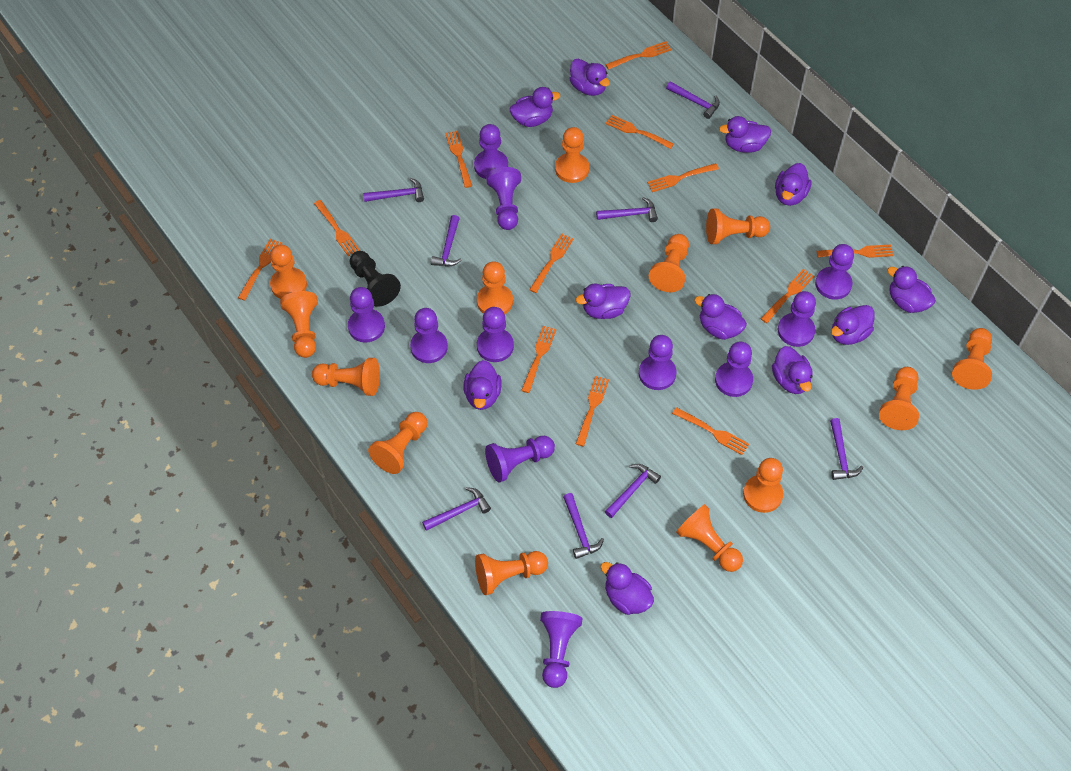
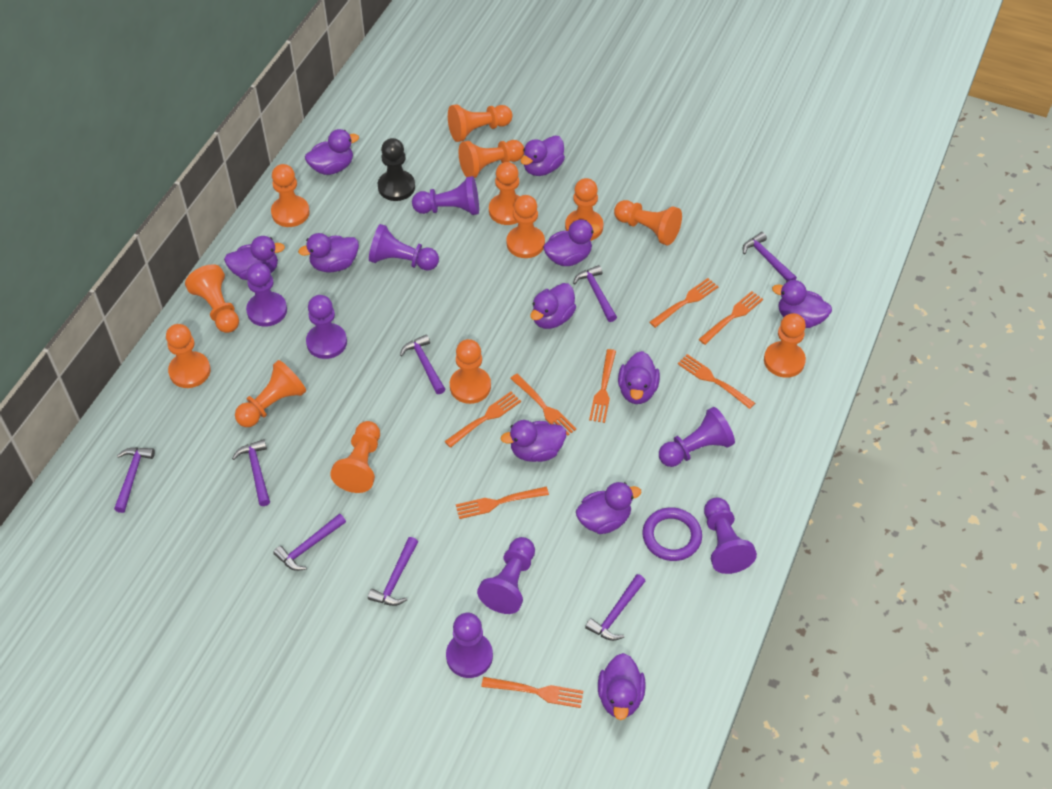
orange fork: [238,239,282,301] [314,200,360,257] [445,131,472,188] [521,326,556,393] [529,234,574,293] [576,376,609,446] [605,41,672,70] [606,115,674,149] [647,163,719,192] [672,407,749,455] [761,269,814,323] [816,245,893,258] = 12 -> [444,392,521,448] [456,487,549,519] [481,677,583,708] [510,374,576,436] [589,349,616,423] [649,278,718,328] [678,354,755,409] [699,291,763,345] = 8
purple pawn: [348,287,385,342] [410,308,448,363] [474,124,508,179] [477,307,514,362] [485,436,555,483] [486,167,521,230] [540,611,582,688] [639,335,676,390] [715,341,753,397] [778,291,816,347] [815,244,854,300] = 11 -> [246,263,287,326] [306,295,347,359] [369,224,439,270] [412,176,479,215] [446,613,493,678] [477,537,535,614] [659,407,735,467] [704,498,757,574] = 8
purple ring: none = 0 -> [642,507,702,561] = 1

